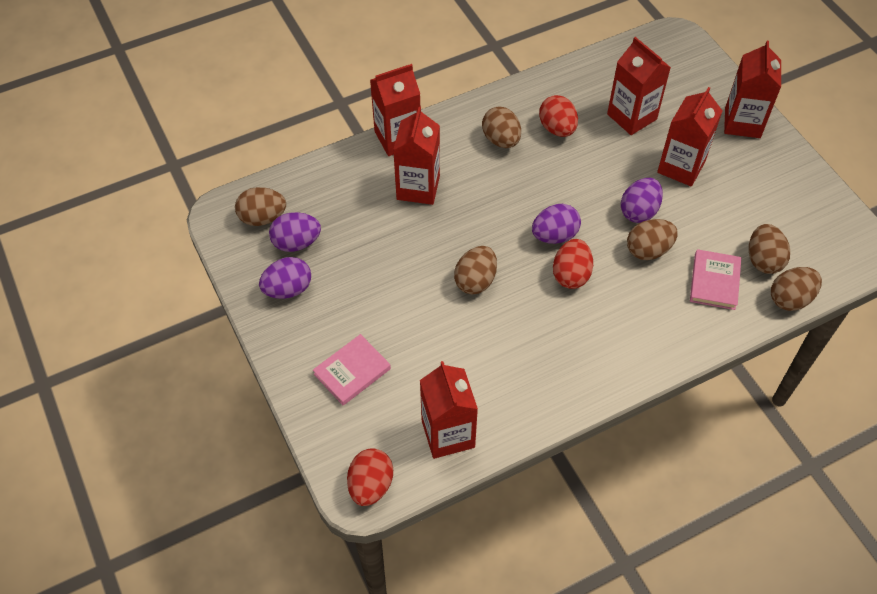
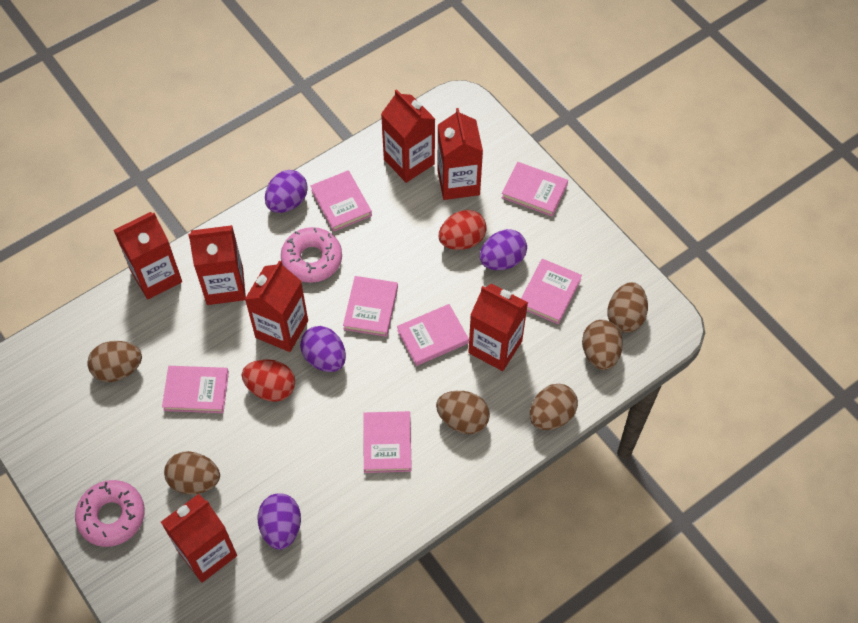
pink book: [313,334,391,405] [690,249,741,310] = 2 -> [162,366,229,413] [311,170,372,232] [343,276,398,337] [363,411,412,473] [397,304,469,366] [501,162,568,216] [521,259,582,324] = 7
pink donut: none = 0 -> [75,480,145,547] [281,227,342,283] = 2
red carton: [370,64,420,156] [393,107,440,205] [420,361,478,459] [607,37,671,135] [657,87,722,187] [724,41,781,138] = 6 -> [114,212,182,300] [161,494,237,583] [188,225,246,305] [245,260,308,352] [381,89,435,183] [437,108,483,200] [468,283,528,371] = 7
red egg: [347,448,393,506] [539,95,578,137] [553,239,593,289] = 3 -> [242,359,295,402] [439,210,487,250] = 2

